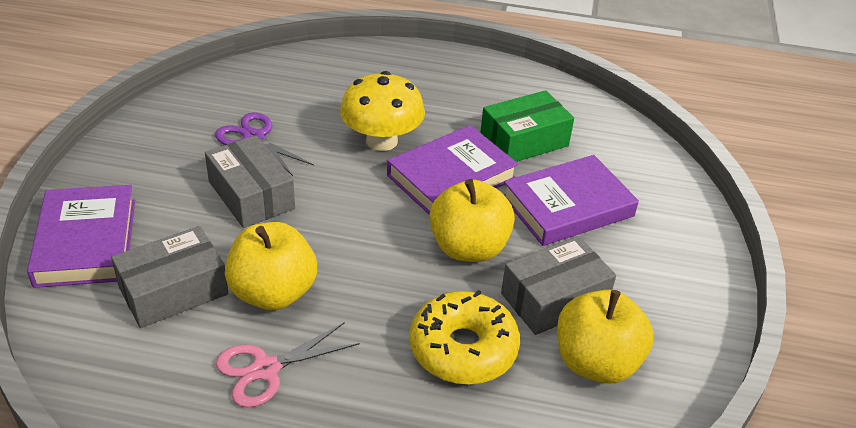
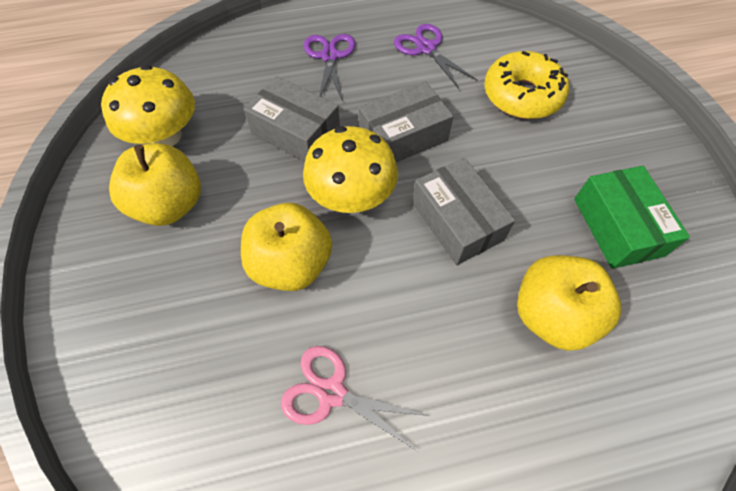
purple book: [27,185,135,288] [387,125,518,215] [504,155,639,246] = 3 -> none = 0
purple scissors: [215,112,314,176] = 1 -> [304,34,356,101] [394,24,477,89] = 2
yellow mushroom: [340,71,425,151] = 1 -> [101,65,195,146] [303,126,398,213] = 2

